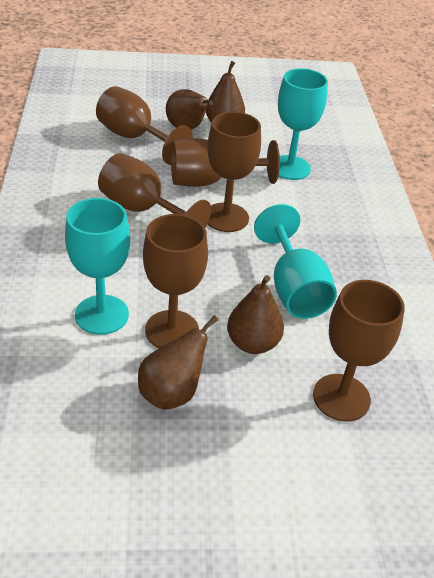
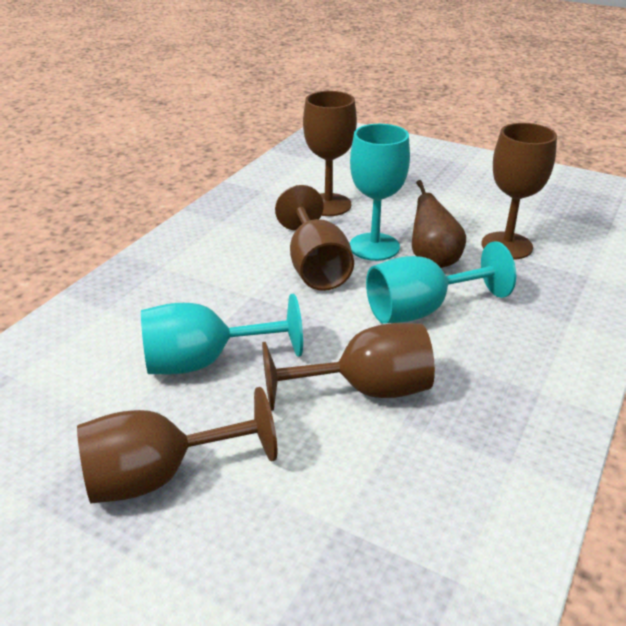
brown goblet: [96,86,193,165] [98,153,211,227] [143,214,208,348] [171,138,280,187] [207,112,261,232] [313,280,405,421] = 6 -> [77,387,277,503] [262,323,435,411] [275,185,354,291] [303,91,357,216] [481,123,557,260] = 5
brown pear: [138,315,218,410] [166,89,213,130] [206,61,245,123] [227,275,284,354] = 4 -> [412,180,466,268] = 1

